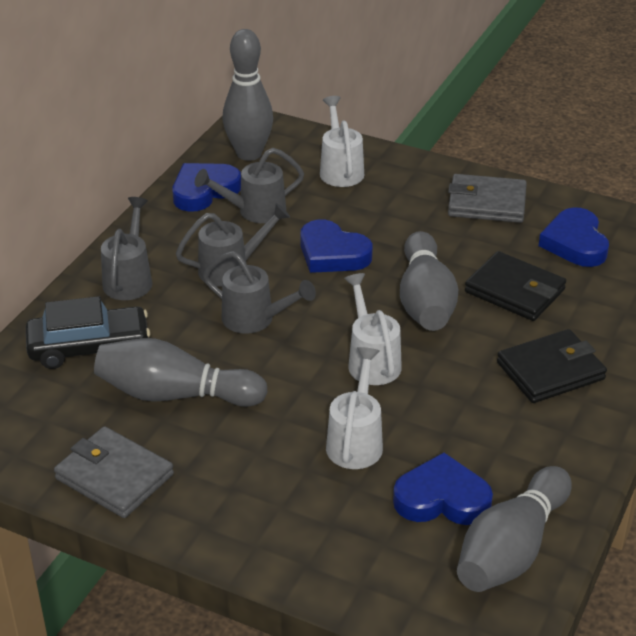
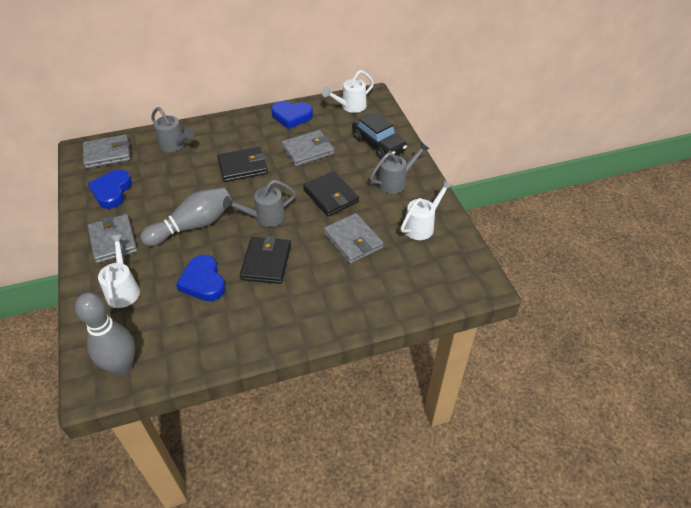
black wallet: [465,251,566,321] [497,329,607,403] = 2 -> [217,147,268,182] [240,236,291,284] [303,171,359,216] = 3
blue heart: [172,163,241,212] [300,219,373,273] [393,453,493,525] [539,207,609,267] = 4 -> [88,170,132,209] [176,254,226,301] [271,101,313,129] = 3
grey bowling pin: [94,338,268,407] [223,29,273,161] [400,231,458,331] [457,466,572,592] = 4 -> [75,293,135,375] [140,187,232,246] = 2
grey wallet: [54,426,174,518] [448,174,527,223] = 2 -> [83,134,131,169] [87,214,138,263] [281,130,335,166] [324,213,384,264] = 4
grey watering can: [101,197,152,300] [176,203,290,287] [195,148,304,223] [203,251,316,334] = 4 -> [151,107,195,152] [223,180,296,227] [370,142,429,194] = 3

